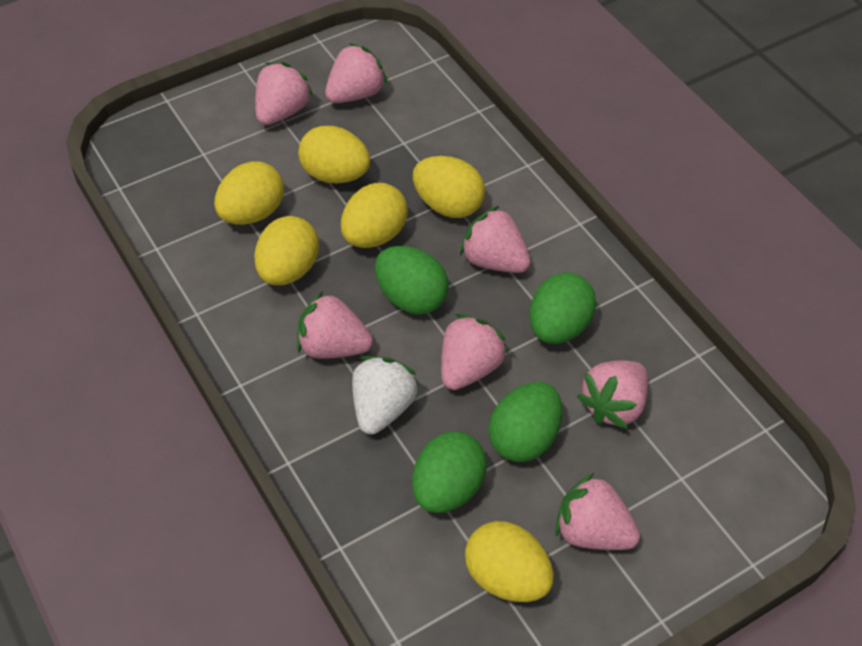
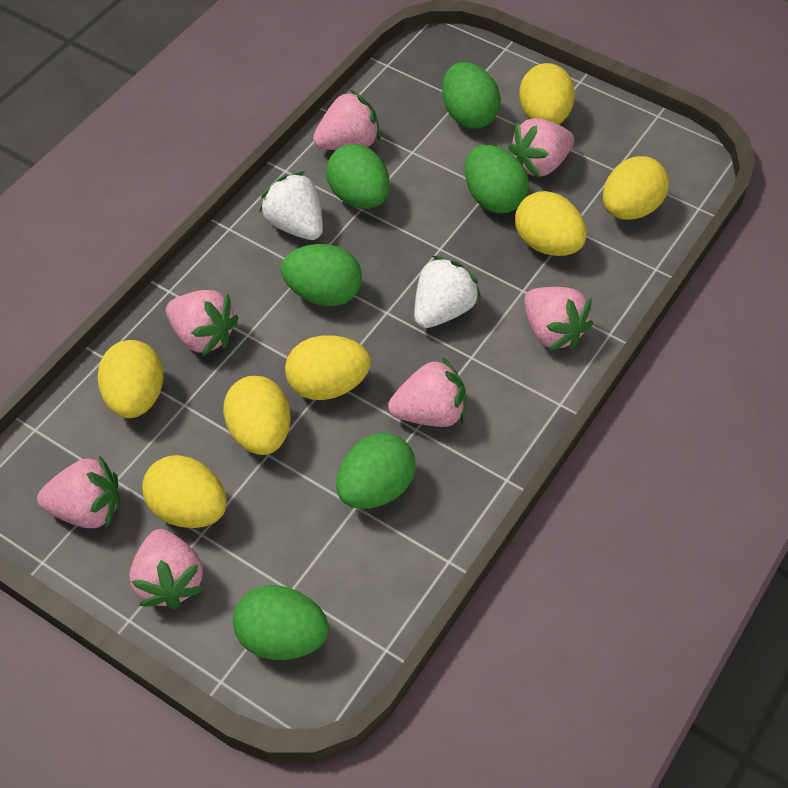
green egg: [375,246,449,315] [412,432,487,513] [488,382,562,462] [529,272,596,344] = 4 -> [233,585,329,660] [281,244,362,306] [326,144,390,209] [336,433,416,509] [442,62,501,129] [465,145,529,213] = 6
white strawberry: [352,356,419,435] = 1 -> [259,171,323,240] [414,256,481,328] = 2
yellow egg: [214,161,284,225] [254,216,319,285] [298,126,370,183] [341,183,408,248] [413,156,485,218] [465,521,554,602] = 6 -> [98,340,164,418] [142,455,227,528] [223,376,291,455] [285,335,371,400] [515,191,587,256] [519,63,575,125] [603,156,669,220] = 7

